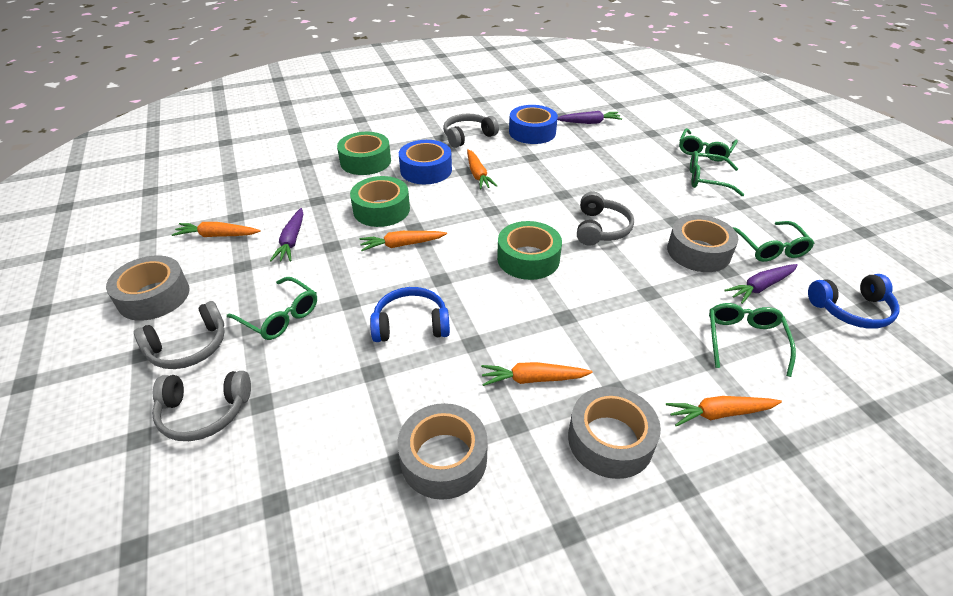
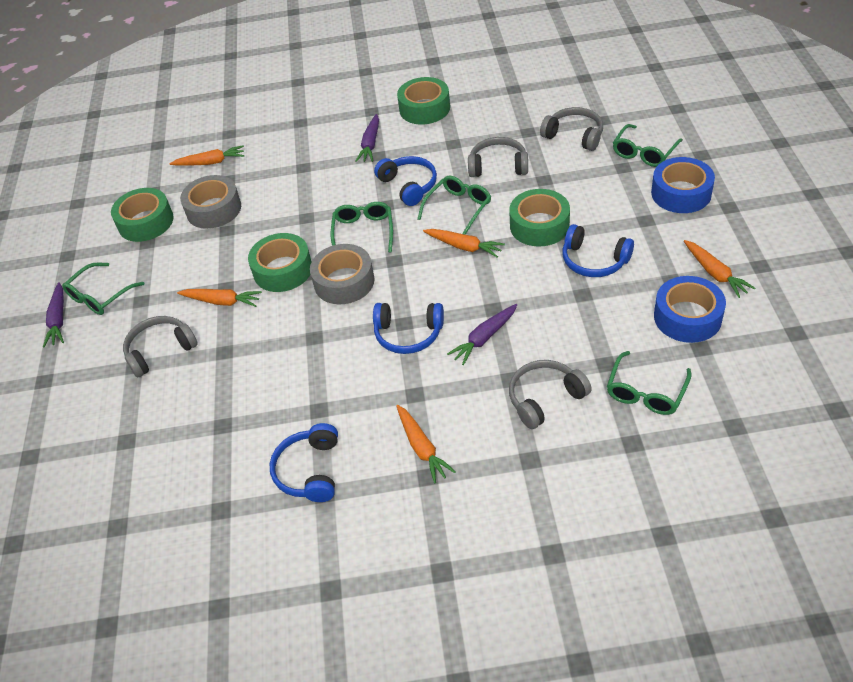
blue headphones: [370,287,450,342] [808,274,900,329] = 2 -> [270,423,338,502] [373,303,444,354] [374,156,437,206] [562,224,634,277] = 4
green tape: [337,132,391,175] [350,176,410,227] [497,221,562,280] = 3 -> [111,188,174,242] [248,233,312,292] [397,77,450,124] [509,189,570,246] = 4
grey tape: [106,255,190,321] [397,403,488,500] [568,387,661,479] [667,215,738,272] = 4 -> [180,175,241,229] [310,244,374,304] = 2

